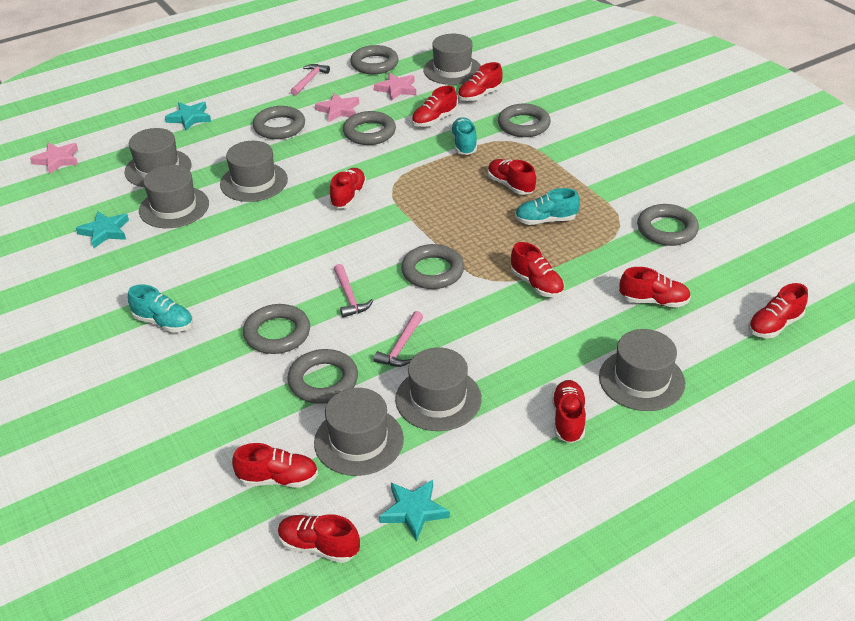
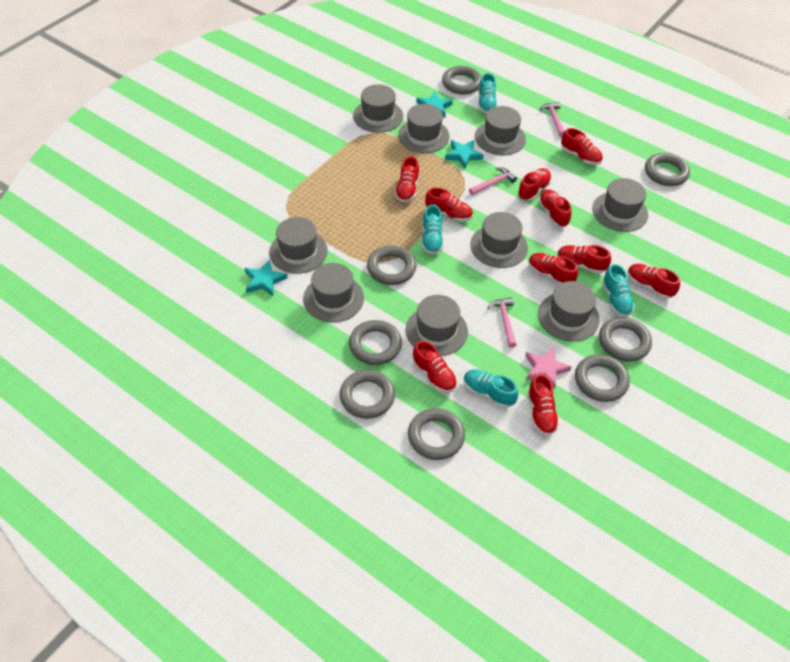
grey hat: [124,128,192,187] [139,165,209,228] [220,141,288,202] [314,388,404,476] [395,347,482,431] [423,34,481,85] [599,329,685,411] = 7 -> [269,217,328,274] [303,263,364,322] [353,84,403,133] [398,104,450,153] [406,295,468,356] [470,212,528,268] [475,106,526,155] [538,281,600,342] [592,178,648,232] = 9
pink star: [30,143,78,175] [315,93,359,122] [374,73,416,101] = 3 -> [525,347,571,390] = 1
turquoise shoe: [128,284,193,332] [450,117,477,155] [515,188,580,225] = 3 -> [421,205,444,255] [464,370,519,408] [478,73,498,114] [602,264,635,317] = 4

